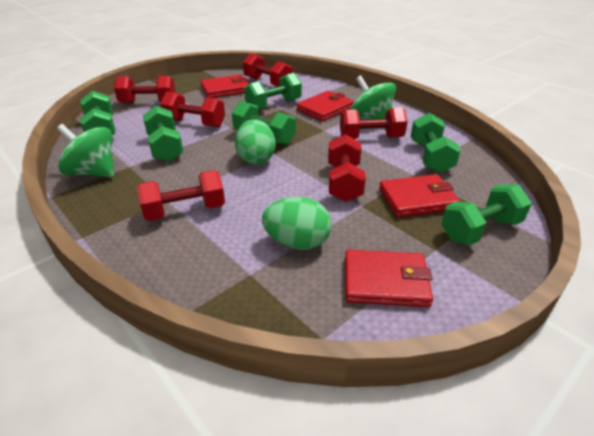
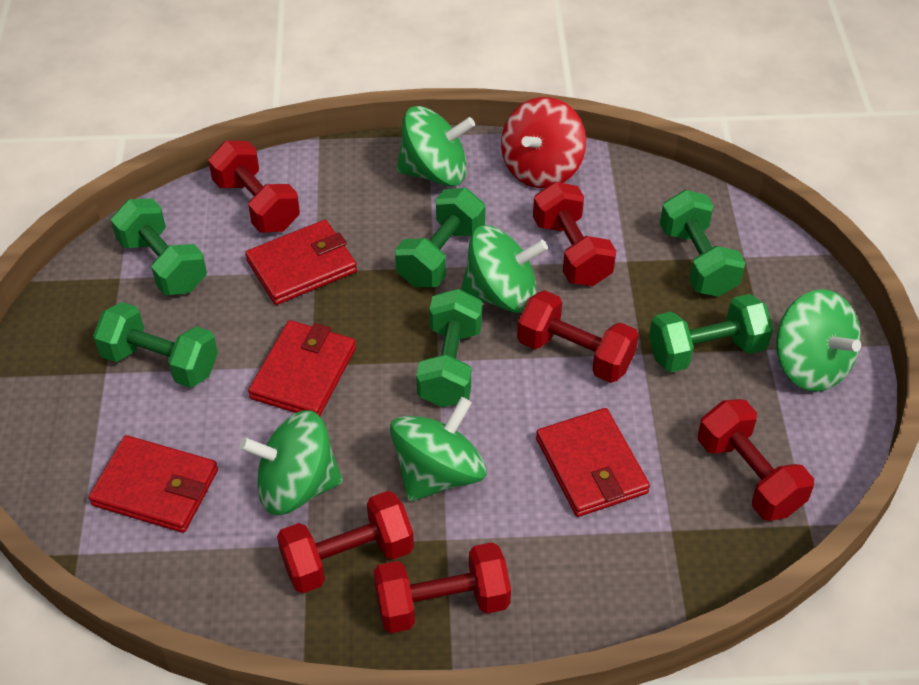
green egg: [235,119,276,165] [262,197,331,250] = 2 -> none = 0
green spinning top: [57,124,114,177] [350,75,396,120] = 2 -> [239,410,343,515] [390,397,487,501] [397,106,475,186] [461,225,548,313] [776,289,861,392] = 5
red spinning top: none = 0 -> [501,97,586,188] = 1

